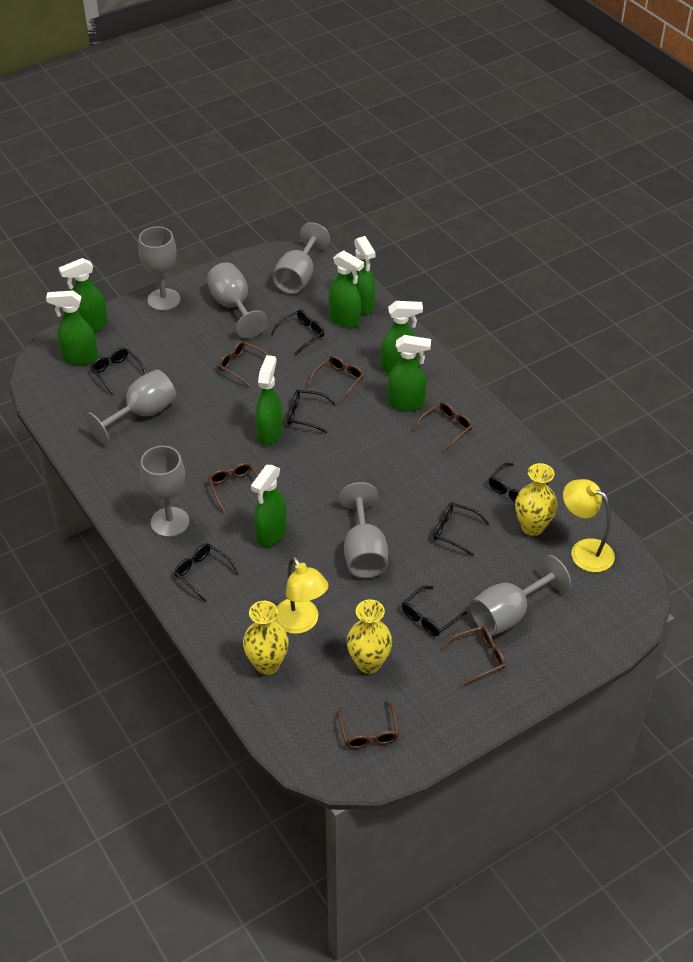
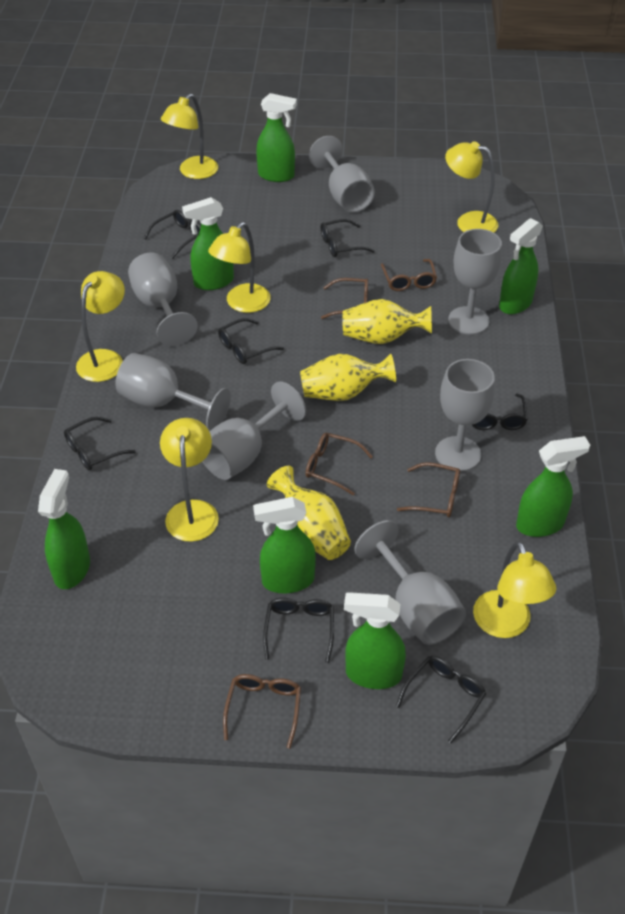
brown glasses: [208,462,258,513] [219,341,268,387] [308,355,364,403] [338,701,399,749] [413,402,473,452] [442,626,505,686] = 6 -> [223,674,301,749] [305,433,373,496] [321,278,368,319] [381,259,437,291] [397,462,460,517] = 5
green spray bottle: [46,291,98,365] [59,258,108,332] [251,465,287,547] [255,355,283,445] [328,250,364,328] [351,236,376,314] [381,301,423,375] [387,335,431,411] = 8 -> [38,469,90,589] [182,197,234,290] [253,497,316,594] [256,93,297,182] [344,592,406,689] [499,218,543,314] [516,436,590,537] = 7
yellow lamp: [274,557,329,634] [563,479,615,572] = 2 -> [76,271,125,382] [160,418,219,542] [161,94,218,179] [208,222,271,313] [445,141,498,233] [473,541,556,638] = 6

